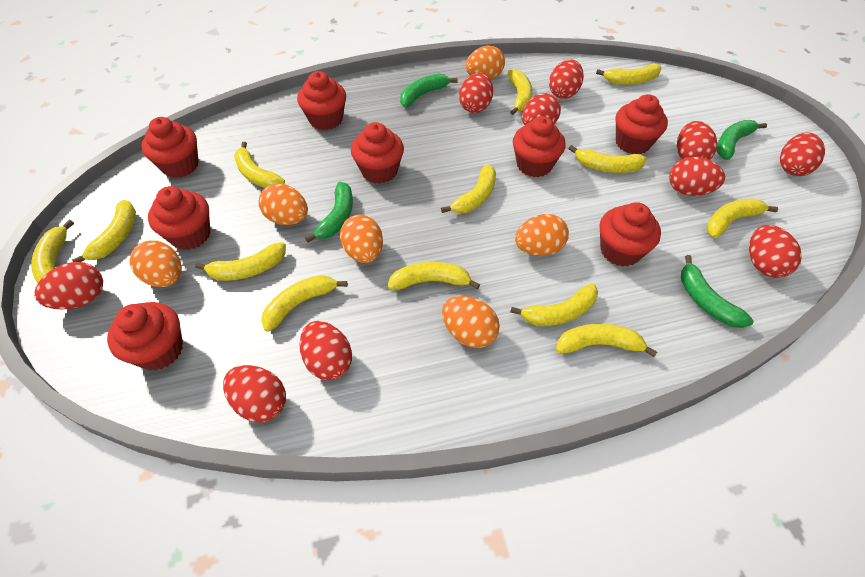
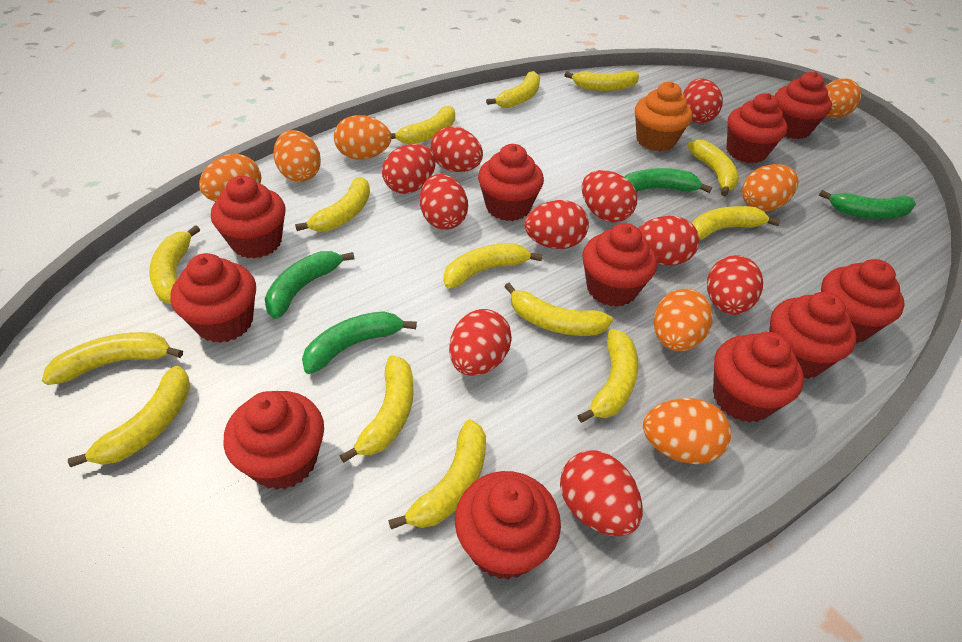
orange cupcake: none = 0 -> [635,82,692,151] = 1
orange egg: [130,240,182,287] [259,184,308,225] [340,214,383,263] [442,296,500,348] [466,46,505,79] [515,214,569,256] = 6 -> [199,154,261,202] [273,130,321,182] [334,115,391,160] [643,398,731,464] [654,289,713,351] [742,164,799,212] [825,78,861,118] = 7
red cupcake: [107,302,183,371] [141,117,199,178] [148,186,211,250] [297,71,346,130] [351,122,404,184] [513,116,565,177] [600,202,661,267] [616,94,668,154] = 8 -> [170,253,256,343] [211,176,285,259] [223,391,324,490] [455,471,561,580] [478,144,544,221] [582,223,657,307] [713,332,804,422] [727,93,787,163] [769,292,856,379] [775,72,832,139] [821,259,905,343] = 11
yellow banana: [31,220,74,283] [72,200,136,262] [195,242,286,281] [234,142,285,188] [261,275,347,332] [387,262,480,290] [441,164,496,214] [507,69,533,115] [510,283,598,326] [556,324,657,357] [568,145,647,173] [596,63,662,85] [706,198,778,238] = 13 -> [42,332,183,385] [68,366,190,467] [149,225,200,304] [295,177,370,231] [340,355,414,463] [388,419,486,530] [391,106,455,144] [443,243,542,289] [486,71,540,108] [504,283,613,336] [565,71,639,91] [577,329,639,423] [688,140,739,196] [692,206,780,240] = 14

